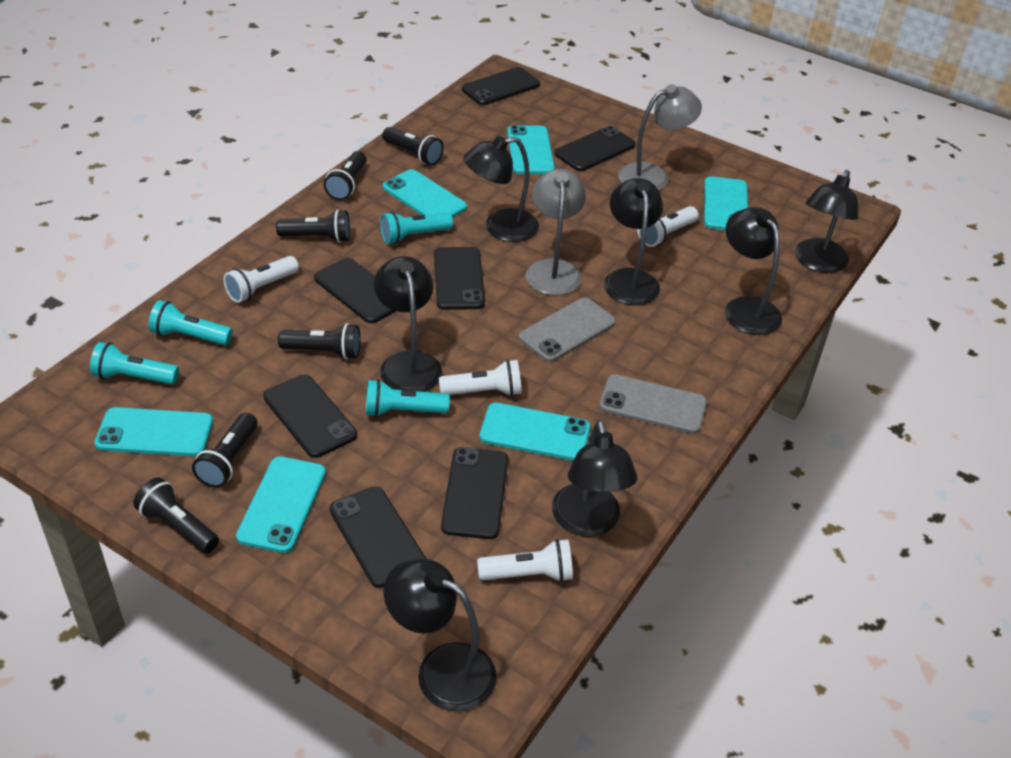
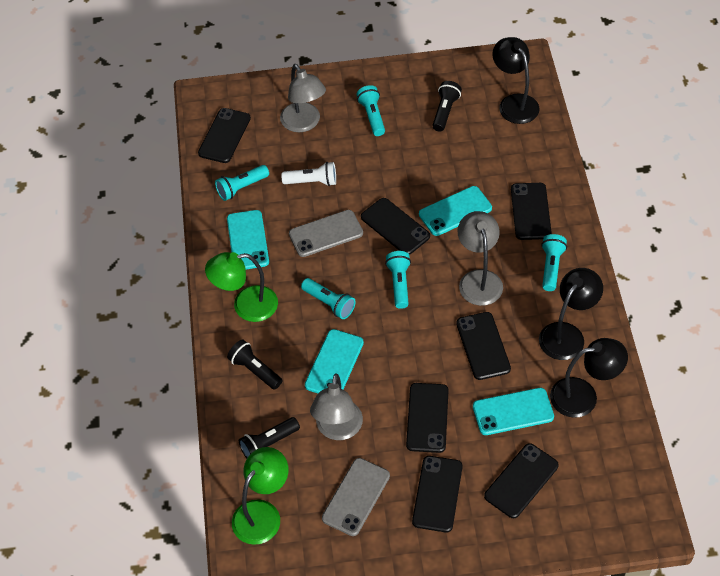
black flashlight: [133,477,219,554] [192,413,257,488] [276,210,350,242] [278,323,361,360] [324,151,367,200] [382,127,443,165] = 6 -> [227,339,282,390] [239,417,300,459] [432,81,462,132] = 3
black lamp: [374,256,442,392] [384,559,497,712] [464,136,539,242] [552,419,638,537] [604,178,663,305] [725,207,782,335] [795,170,858,273] = 7 -> [492,37,540,124] [539,268,603,360] [550,338,628,418] = 3
green lamp: none = 0 -> [205,252,278,322] [232,447,289,545] = 2
grey lamp: [526,169,586,296] [618,84,702,190] = 2 -> [280,64,326,132] [310,374,363,440] [457,211,503,306] = 3
turquoise flashlight: [90,342,179,384] [149,300,233,345] [366,379,450,417] [380,211,453,244] = 4 -> [215,165,269,201] [301,278,356,319] [356,85,385,136] [385,251,411,309] [541,234,567,291] = 5
turquoise phone: [94,407,213,456] [236,456,326,553] [383,169,467,218] [480,403,590,461] [507,125,555,174] [704,176,748,230] = 6 -> [227,210,269,269] [305,329,364,393] [419,186,492,236] [473,388,554,435] = 4
white flashlight: [224,256,299,303] [439,359,522,396] [477,539,573,582] [637,206,698,247] = 4 -> [281,162,336,186] = 1

